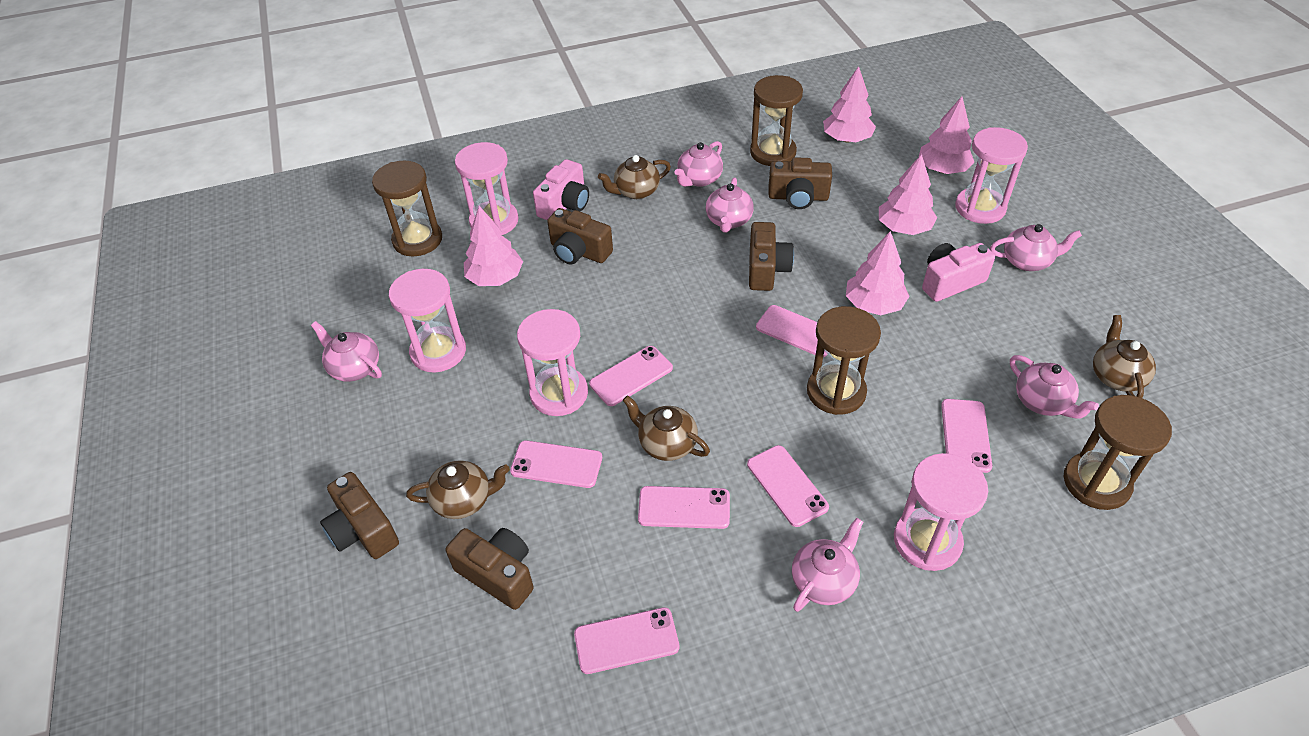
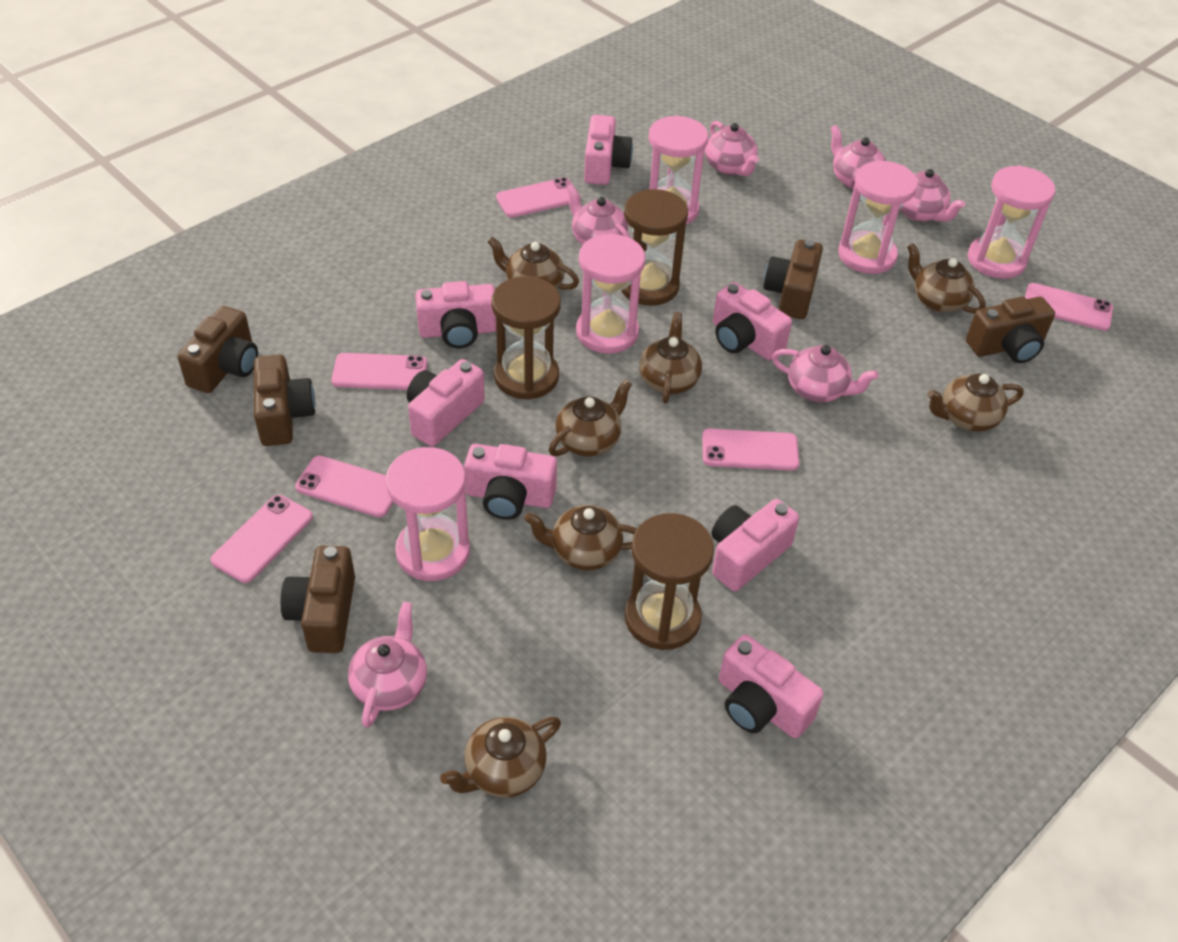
brown hourglass: [372,161,442,256] [750,75,803,166] [807,306,881,415] [1064,395,1172,510] = 4 -> [491,276,561,400] [621,189,688,306] [625,513,714,650] = 3
brown teapot: [406,460,510,519] [598,155,671,199] [623,395,710,461] [1093,315,1156,398] = 4 -> [440,717,561,798] [488,237,579,290] [525,505,637,570] [549,380,632,456] [639,312,702,403] [907,243,986,314] [927,374,1024,432] = 7
pink camera: [533,159,589,220] [922,243,995,302] = 2 -> [407,359,485,447] [415,281,496,348] [464,444,557,520] [584,115,633,185] [711,499,799,591] [713,282,792,360] [719,634,824,738] = 7
pink phone: [510,440,602,488] [574,607,679,674] [589,346,673,406] [638,486,730,529] [747,445,829,527] [756,305,828,357] [941,399,992,473] = 7 -> [210,495,313,583] [295,456,394,517] [331,353,427,390] [496,177,580,218] [702,429,799,471] [1025,283,1113,331] = 6
pink tree: [464,206,523,286] [823,66,876,143] [846,231,910,315] [879,154,937,235] [919,96,974,174] = 5 -> none = 0

